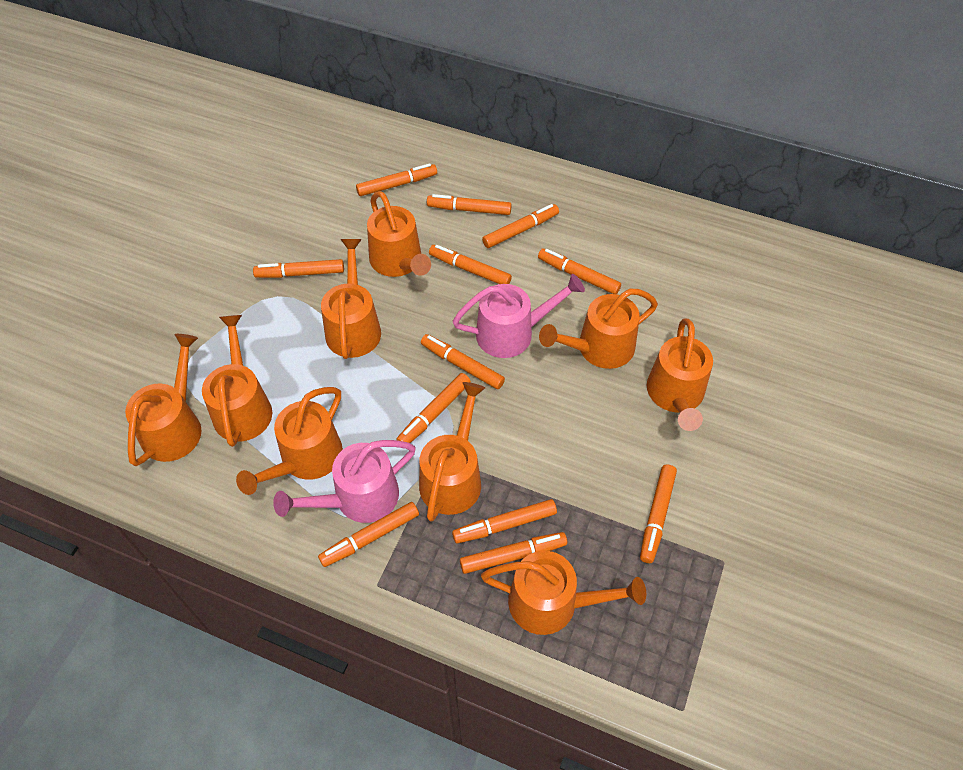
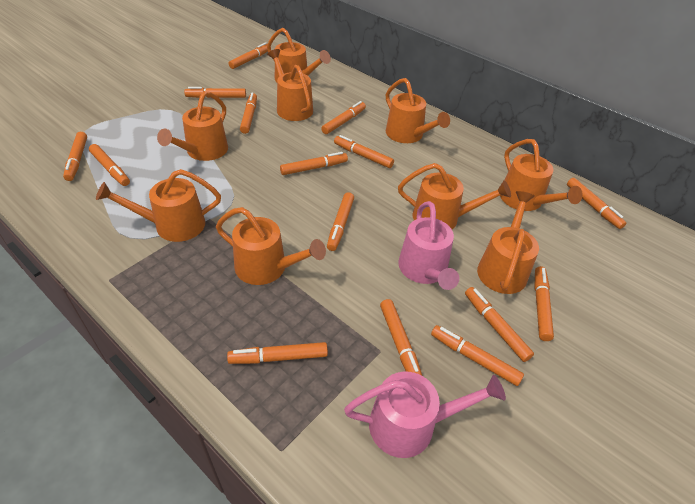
orange marker: [253,259,344,278] [318,502,419,567] [356,163,437,196] [397,373,471,443] [421,334,505,389] [427,194,512,215] [429,245,512,284] [452,499,557,544] [460,532,567,574] [482,204,559,248] [538,248,621,294] [640,465,677,563] = 12 -> [63,132,87,181] [89,144,130,186] [184,87,246,98] [227,342,328,364] [229,42,271,69] [240,93,257,134] [280,152,348,175] [321,101,366,134] [327,192,354,251] [334,135,394,168] [380,299,422,376] [431,325,524,386] [465,287,534,362] [534,266,554,341] [567,178,626,229] = 15

